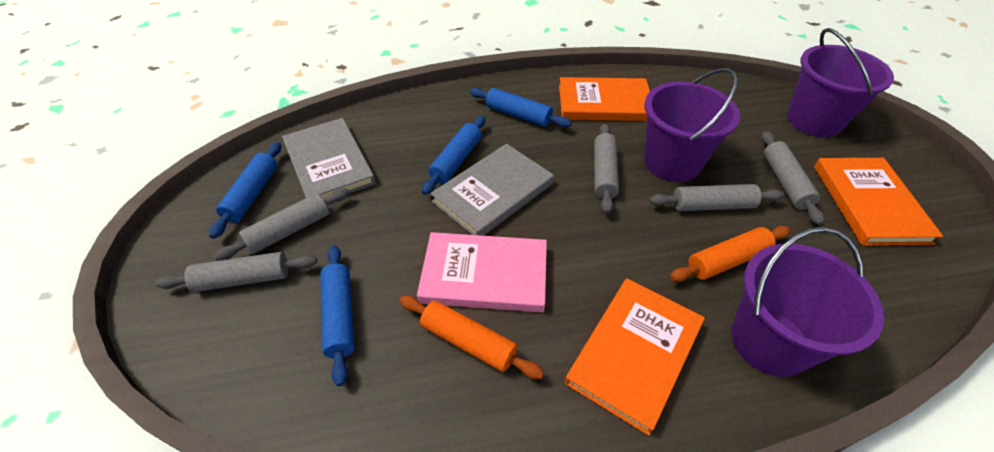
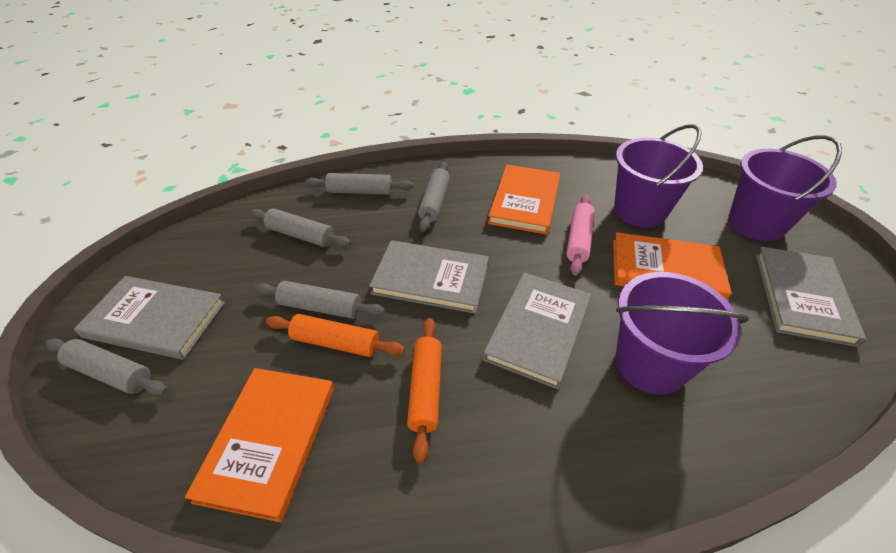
blue rolling pin: [209,142,281,239] [320,245,355,386] [422,116,485,195] [470,88,572,128] = 4 -> none = 0
grey book: [282,118,376,200] [430,144,554,236] = 2 -> [74,276,225,359] [369,240,489,314] [483,273,591,389] [756,247,866,347] = 4
pink book: [417,232,547,312] = 1 -> none = 0
pink rolling pin: none = 0 -> [566,195,595,276] = 1

